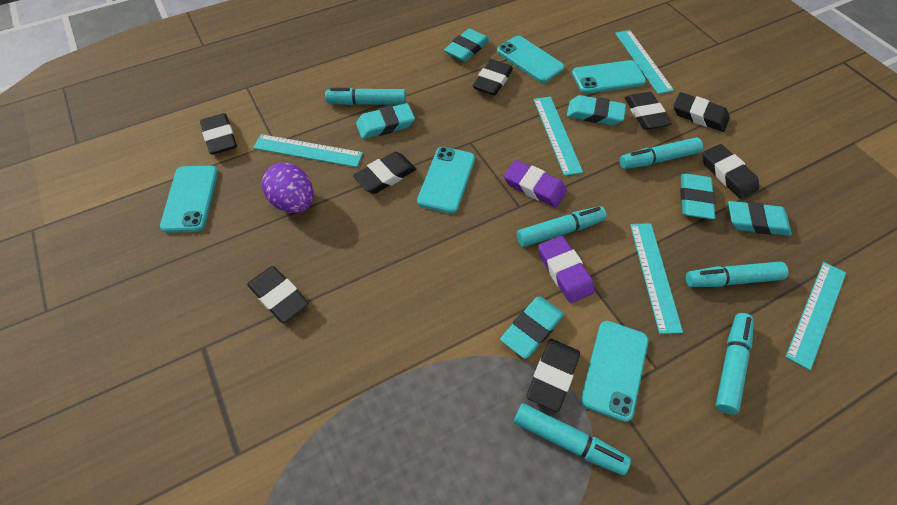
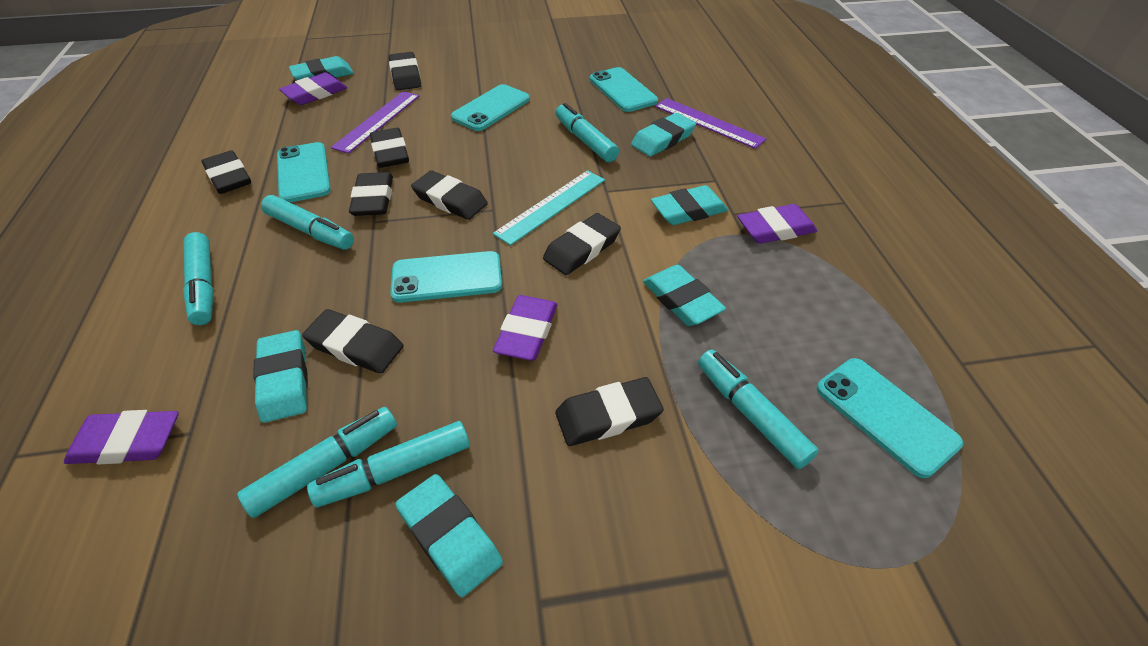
purple egg: [262,163,313,213] = 1 -> none = 0
purple eraser: [504,160,567,208] [538,236,595,303] = 2 -> [64,410,179,464] [279,72,347,105] [493,295,558,360] [737,204,817,244] = 4
purple ruler: none = 0 -> [331,91,419,154] [655,98,766,149] = 2
turquoise ruler: [253,134,363,167] [533,97,583,176] [615,30,674,94] [630,223,683,334] [785,262,846,370] = 5 -> [493,170,605,246] = 1

